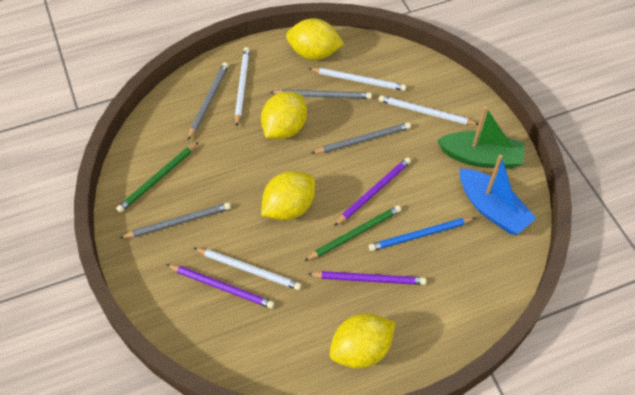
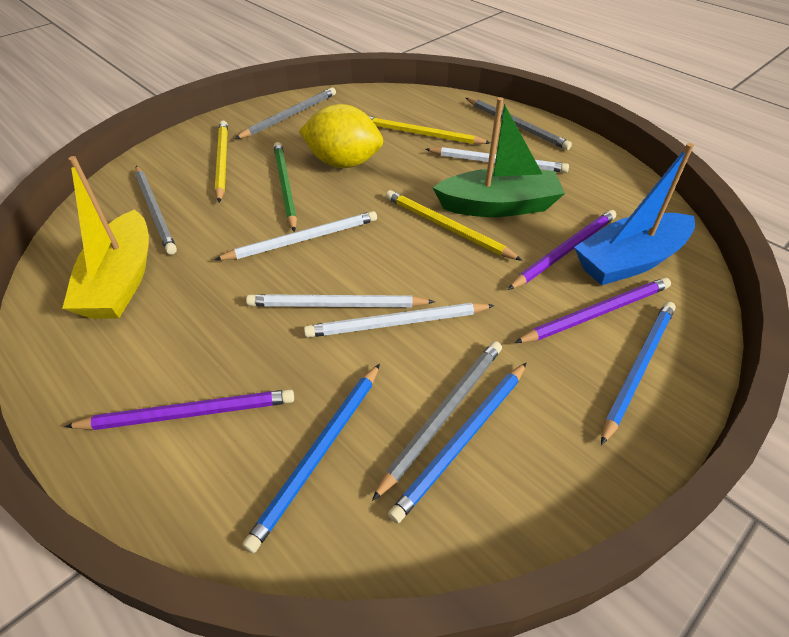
blue pencil: [369,217,475,251] = 1 -> [242,364,380,553] [388,362,527,524] [601,301,676,445] = 3
green pencil: [116,142,198,213] [304,205,401,261] = 2 -> [274,142,297,232] = 1
yellow boat: none = 0 -> [62,156,149,319] = 1
yellow lemon: [261,92,307,139] [261,171,315,220] [286,18,344,60] [330,313,395,368] = 4 -> [299,104,383,168] = 1
yellow pencil: none = 0 -> [215,120,228,202] [368,116,490,144] [386,190,523,261] = 3

